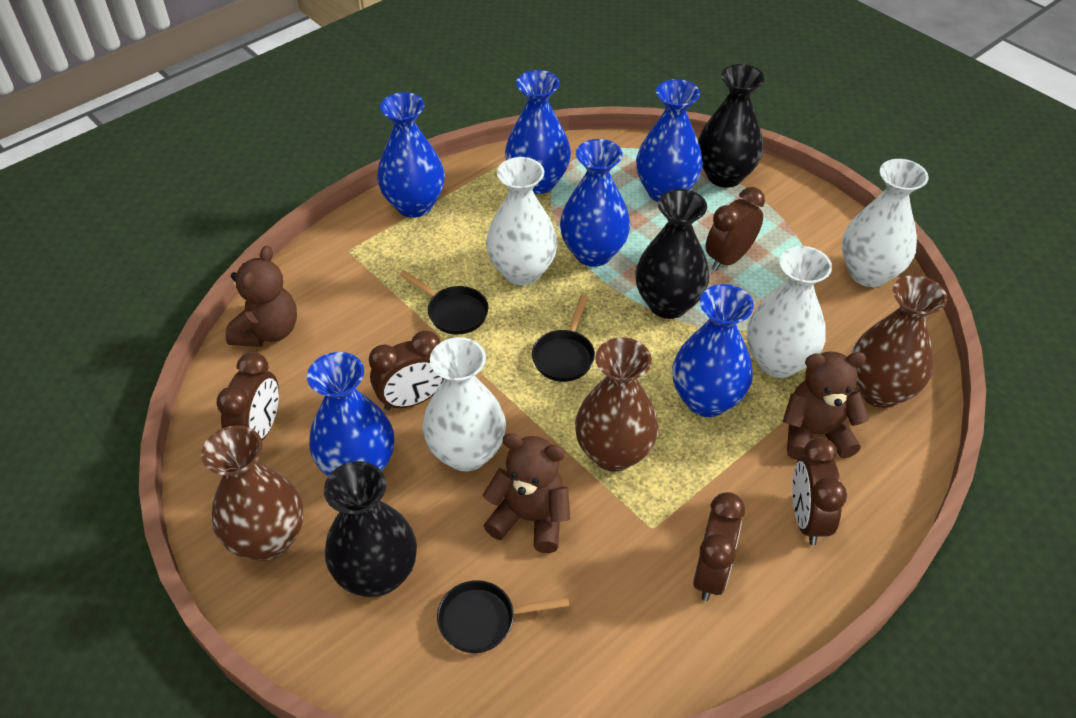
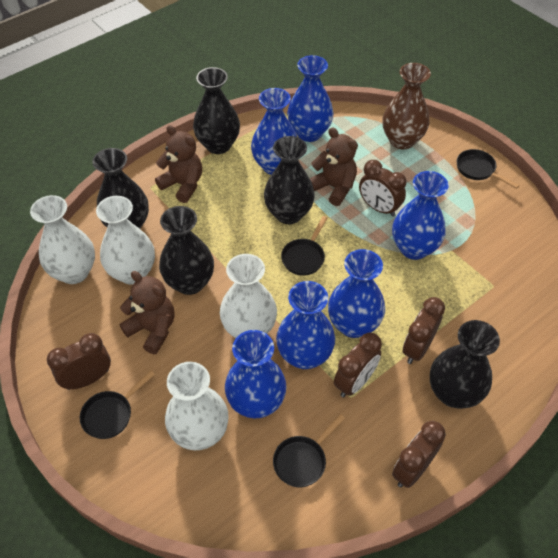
black pan: [400,270,489,335] [437,580,570,653] [532,295,595,382] = 3 -> [80,371,155,439] [273,414,345,487] [281,216,328,276] [457,149,519,189] = 4
black vase: [324,461,417,597] [635,189,710,319] [698,64,765,188] = 3 -> [92,148,149,229] [159,206,214,295] [193,67,240,154] [264,136,315,224] [430,320,500,409] = 5
brown vase: [201,425,303,561] [575,337,659,472] [851,275,947,408] = 3 -> [383,63,431,149] = 1

